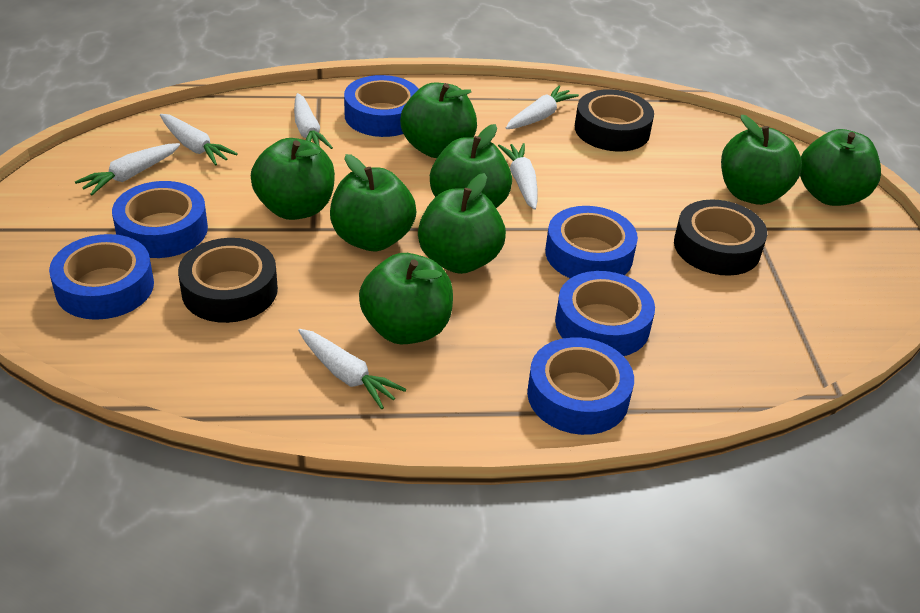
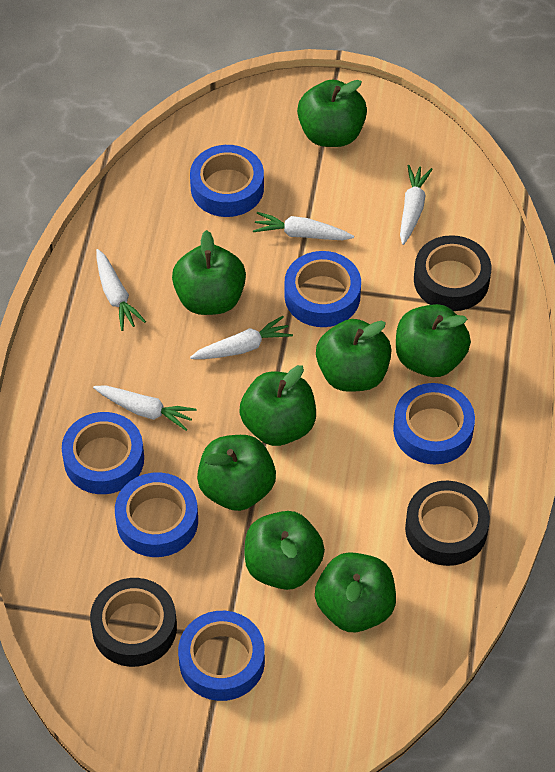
white carrot: [75,143,180,195] [160,114,238,166] [294,93,333,149] [298,329,406,409] [498,143,538,210] [506,86,579,129] = 6 -> [93,385,196,431] [96,249,146,331] [190,316,293,359] [253,212,354,240] [400,165,433,245] = 5

